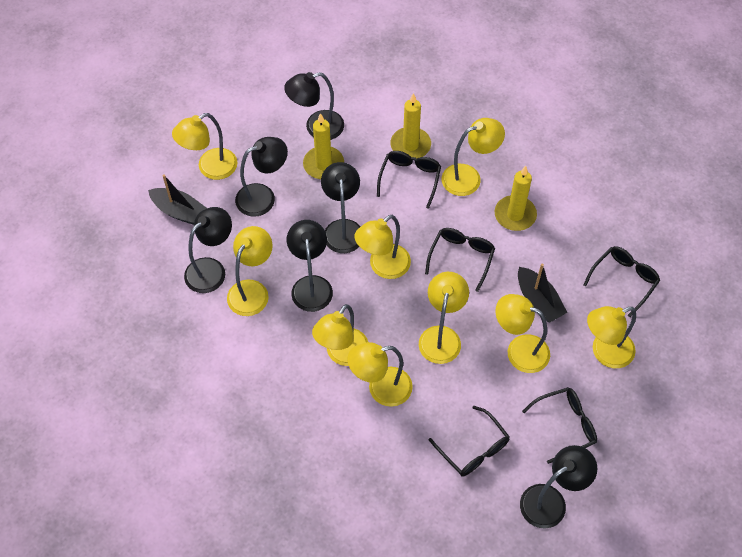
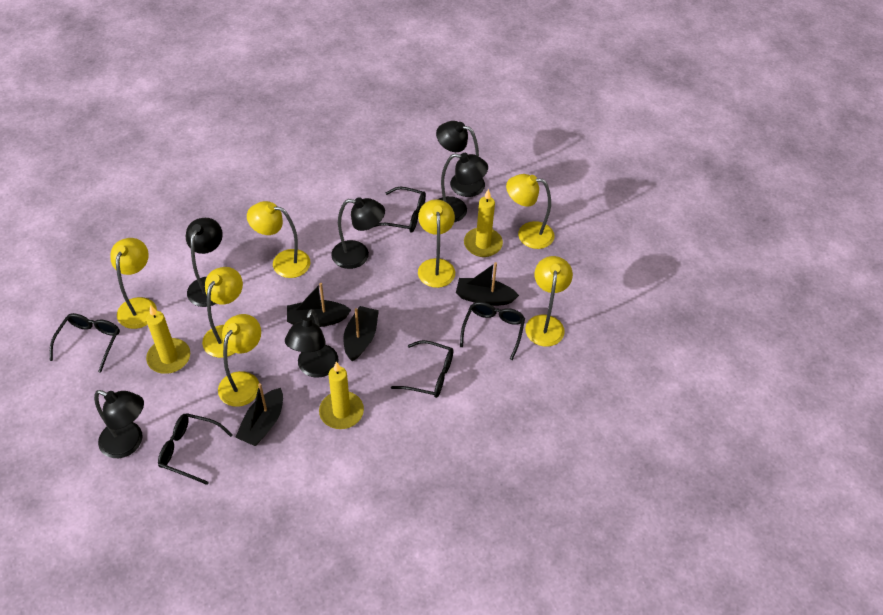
black boat: [148,174,207,225] [518,263,568,322] = 2 -> [235,383,283,446] [287,283,351,327] [343,306,379,361] [456,262,519,306] = 4
yellow lamp: [172,113,237,180] [227,226,273,316] [312,304,368,366] [347,342,413,407] [355,215,411,279] [419,272,469,364] [442,118,505,196] [496,294,550,373] [587,306,636,368] = 9 -> [110,238,157,329] [202,267,243,358] [218,314,261,407] [247,201,310,278] [418,199,455,288] [506,174,554,249] [525,256,573,347] = 7

